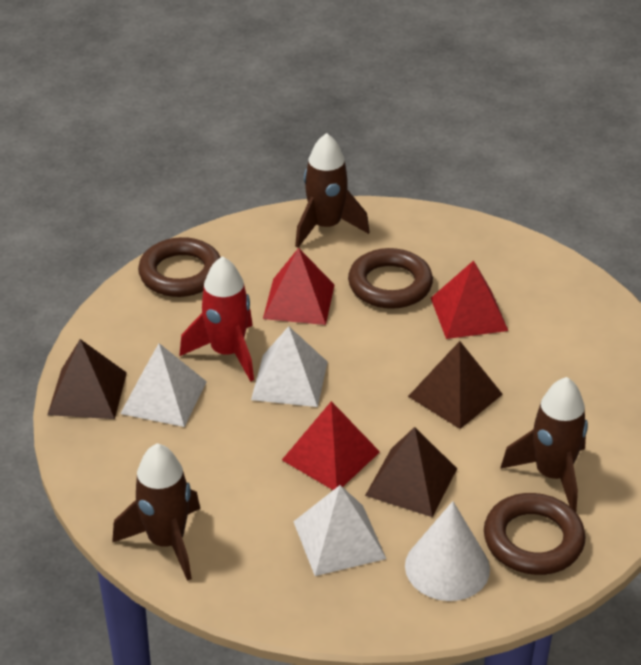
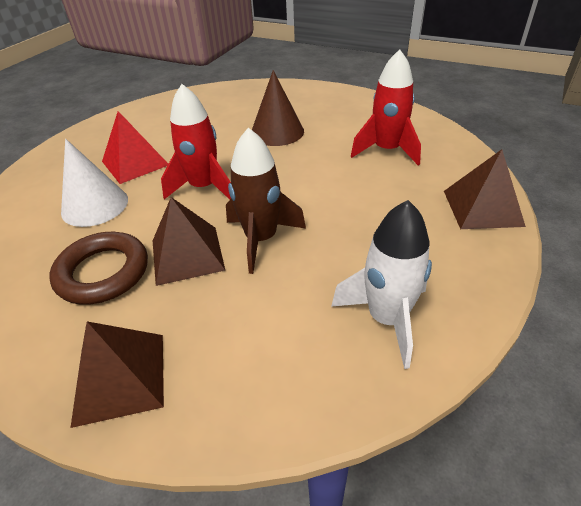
brown cone: none = 0 -> [252,70,304,146] = 1
brown ring: [138,237,221,297] [348,248,433,309] [484,493,586,575] = 3 -> [50,232,148,305] = 1
brown rocket: [112,443,200,581] [295,133,370,248] [500,377,588,512] = 3 -> [226,128,306,274] = 1
red pyramid: [263,248,335,325] [282,401,380,490] [431,260,508,339] = 3 -> [102,111,168,184] = 1
red rocket: [180,256,254,382] = 1 -> [161,84,231,200] [351,49,421,165] = 2
white pyramid: [120,343,207,427] [251,326,328,407] [293,485,386,576] = 3 -> none = 0
white rocket: none = 0 -> [331,200,432,369] = 1

